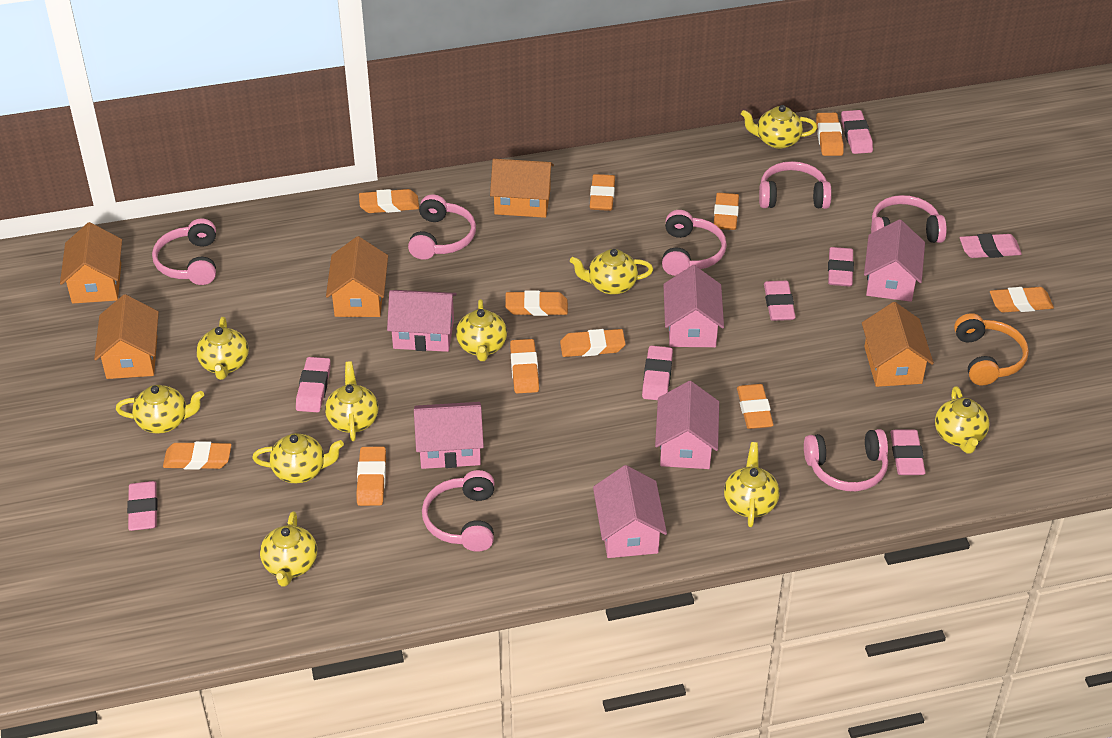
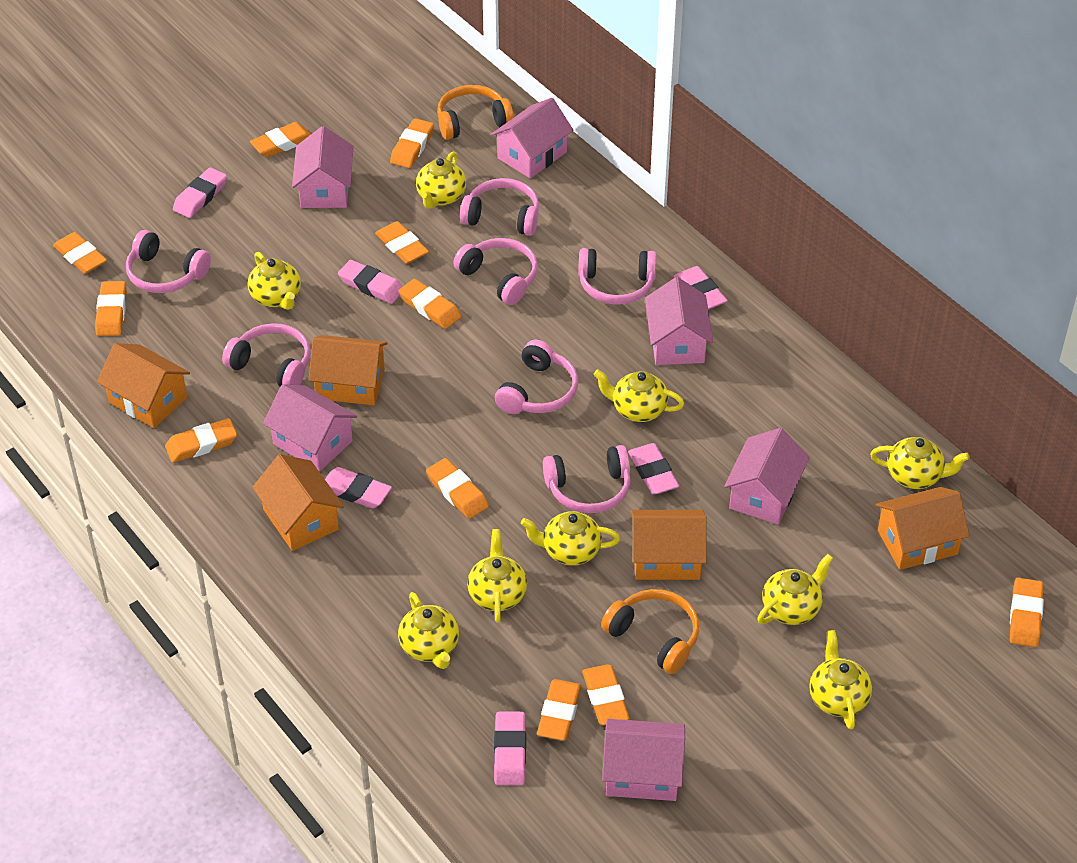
orange headphones: [954,313,1029,385] = 1 -> [437,85,514,140] [601,589,699,674] = 2
pink eraser: [127,481,158,531] [296,357,331,412] [642,346,673,400] [764,281,796,321] [828,247,854,287] [841,110,873,154] [890,430,925,475] [960,234,1022,258] = 8 -> [173,167,227,218] [325,467,392,509] [338,260,403,304] [494,712,526,785] [628,443,679,495] [674,266,728,310] = 6
yellow teapot: [116,385,204,434] [196,317,249,380] [252,433,344,483] [260,511,317,587] [325,361,379,441] [456,299,507,361] [570,249,653,295] [724,442,780,527] [741,105,817,149] [935,386,990,454] = 10 -> [248,252,301,310] [398,592,459,669] [416,152,466,209] [467,529,527,623] [521,511,620,566] [594,369,684,422] [757,554,833,625] [809,630,872,730] [870,437,970,489] = 9

